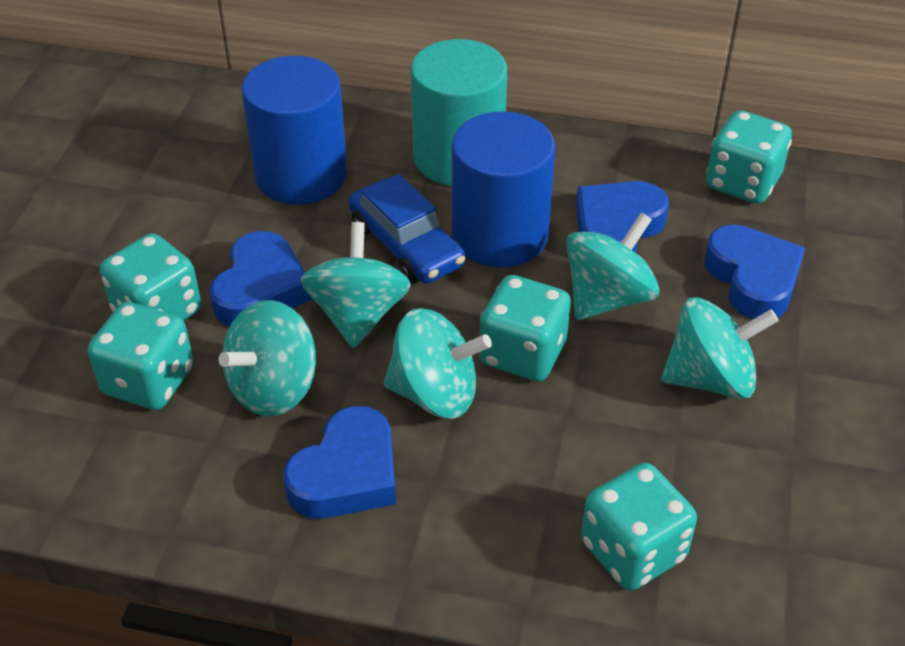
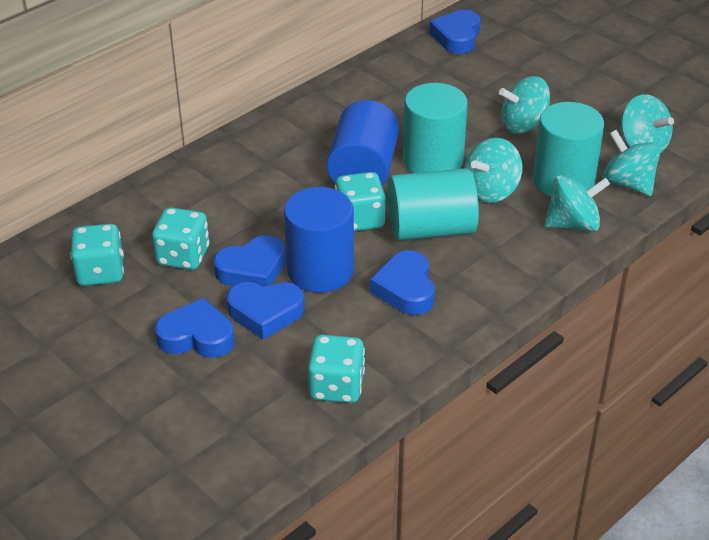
blue car: [349,174,466,284] = 1 -> none = 0
blue heart: [210,231,312,327] [283,406,396,519] [576,181,669,253] [704,225,805,319] = 4 -> [155,298,234,358] [213,235,286,287] [227,282,304,339] [370,250,435,315] [429,10,480,54] = 5
turquoise cylinder: [411,39,507,186] = 1 -> [388,168,479,241] [403,83,468,173] [533,102,604,197] = 3
turquoise dice: [88,302,193,410] [100,233,201,321] [479,275,571,382] [581,463,697,591] [706,110,792,204] = 5 -> [70,224,124,286] [152,207,209,270] [308,335,365,403] [335,172,386,231] = 4

